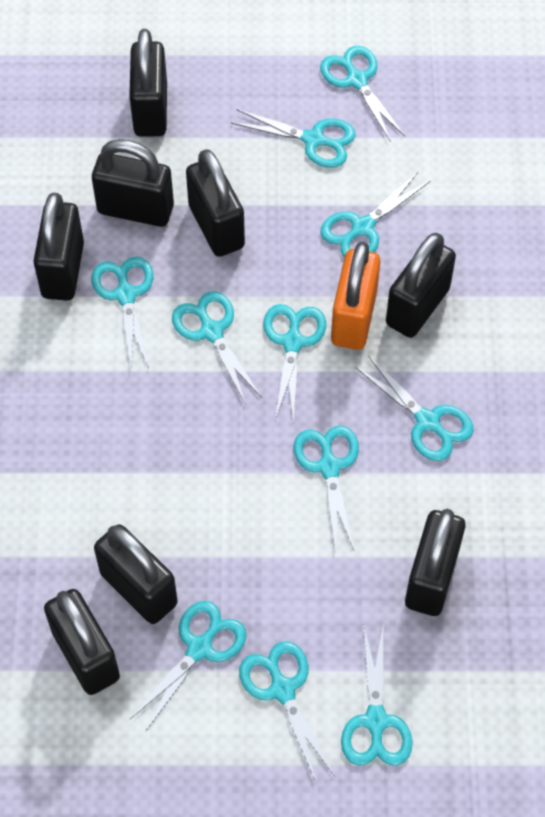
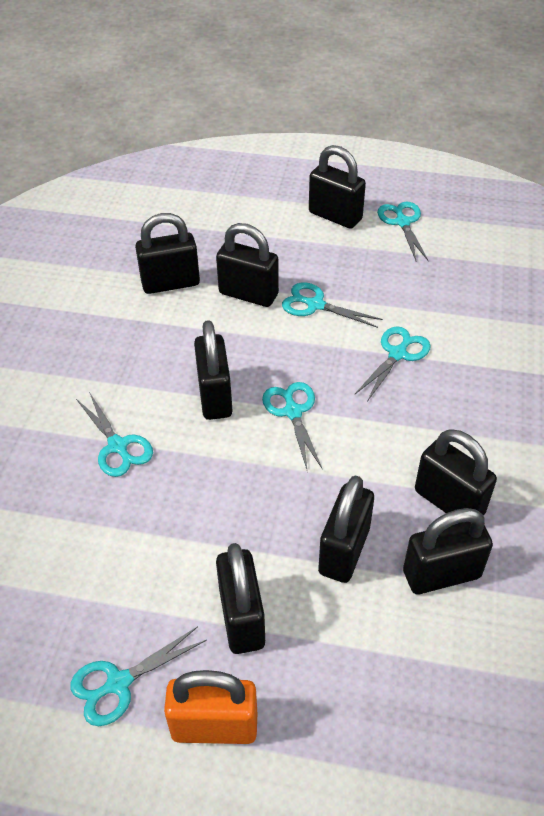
turquoise scissors: [91,257,153,372] [130,601,246,731] [172,291,262,404] [231,109,356,168] [239,641,334,782] [263,304,326,422] [293,425,359,552] [320,46,405,142] [321,172,430,257] [341,626,413,766] [356,355,473,461] = 11 -> [70,626,207,726] [76,392,153,477] [262,382,323,470] [282,282,383,328] [354,326,431,402] [377,202,429,261] = 6

